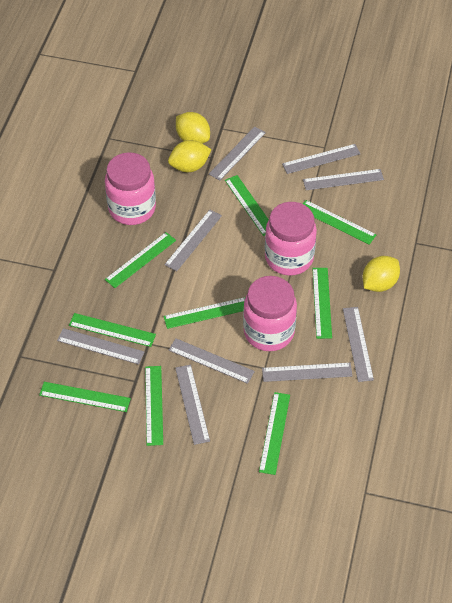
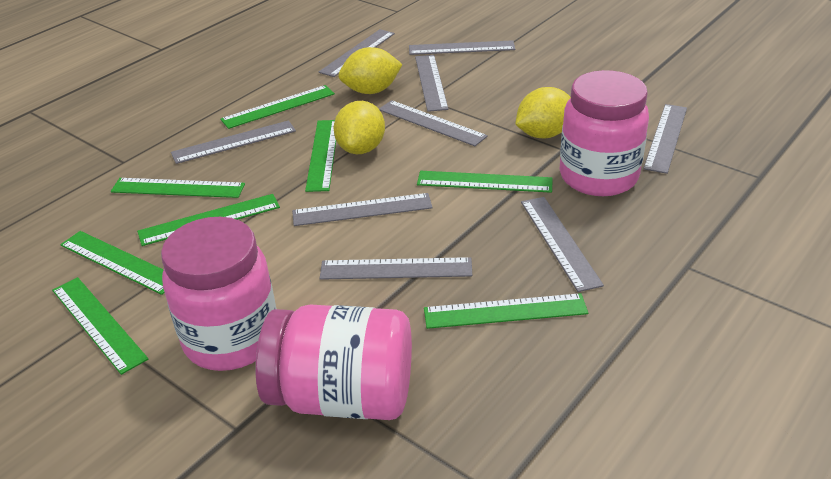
green ruler: [39,382,131,412] [69,313,156,347] [105,232,176,288] [145,366,163,446] [163,297,246,329] [225,175,269,236] [259,392,290,475] [303,200,377,245] [312,268,332,339] = 9 -> [52,277,148,375] [60,231,165,295] [111,178,245,198] [137,194,280,246] [220,85,335,129] [305,120,336,192] [417,171,553,193] [424,293,588,329] = 8

